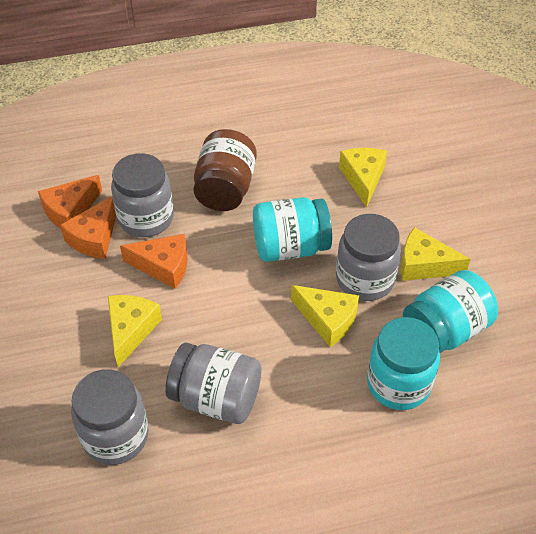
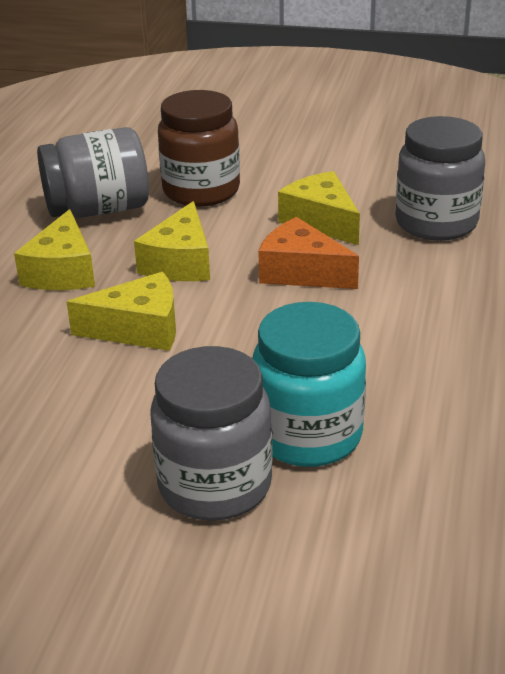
grey jar: [71,369,149,465] [111,153,174,237] [165,343,262,424] [336,214,401,301] = 4 -> [37,127,149,218] [150,346,273,521] [396,116,485,241] = 3
orange cheese: [38,175,102,228] [60,196,116,259] [120,234,188,289] = 3 -> [258,217,359,289] = 1
turquoise jar: [253,197,332,262] [367,317,440,410] [403,270,498,353] = 3 -> [252,302,366,467] = 1

